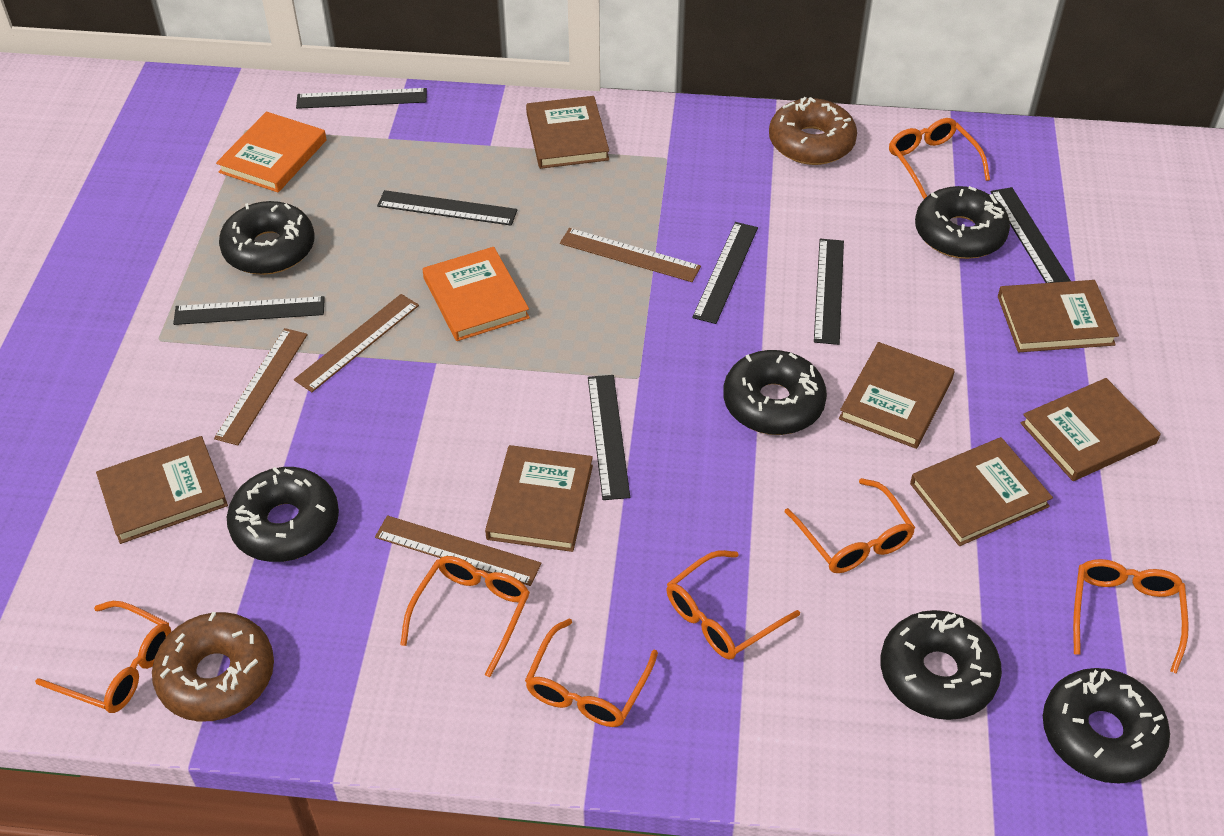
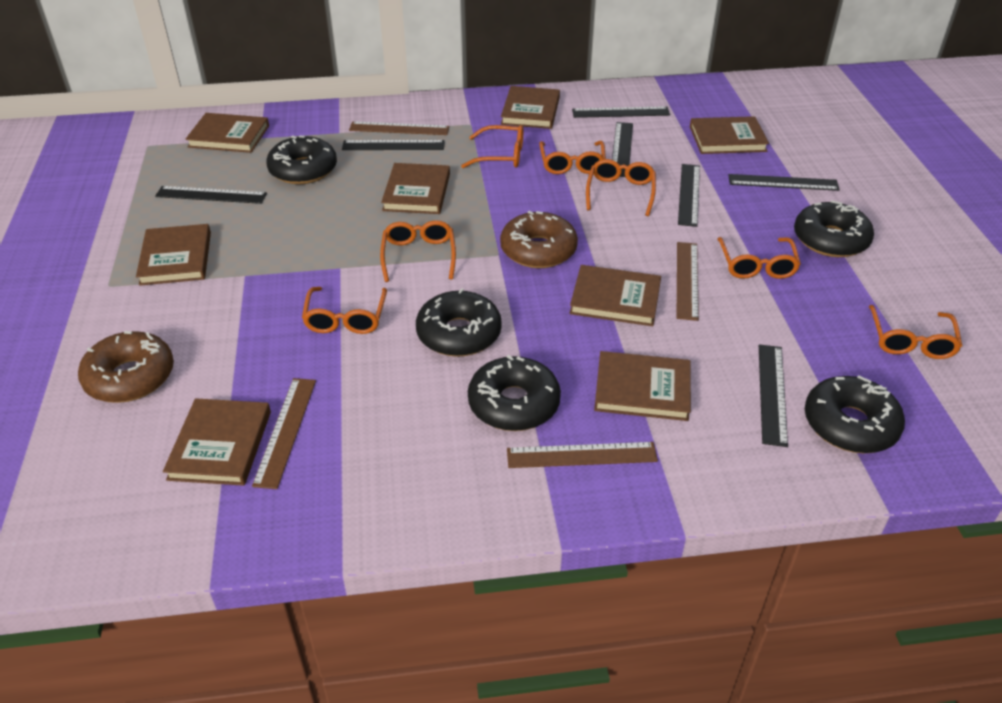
black donut: [219,201,314,275] [227,467,339,562] [723,350,827,435] [881,610,1002,720] [915,186,1010,259] [1043,668,1170,784] = 6 -> [266,135,337,184] [416,288,502,357] [468,355,561,431] [794,200,874,257] [805,375,905,453] = 5
brown book: [96,436,228,544] [485,445,593,552] [526,96,609,169] [839,342,954,449] [910,437,1053,546] [998,280,1119,352] [1021,378,1161,481] = 7 -> [136,224,211,286] [163,398,271,486] [186,113,269,153] [381,163,450,214] [501,86,560,129] [570,265,661,326] [594,351,691,421] [690,116,769,154] = 8
orange book: [216,112,327,192] [423,247,530,341] = 2 -> none = 0

